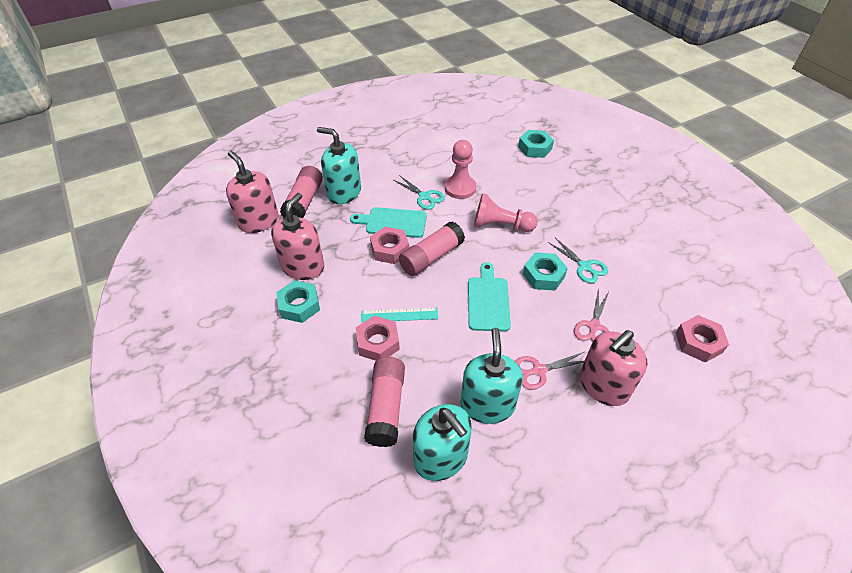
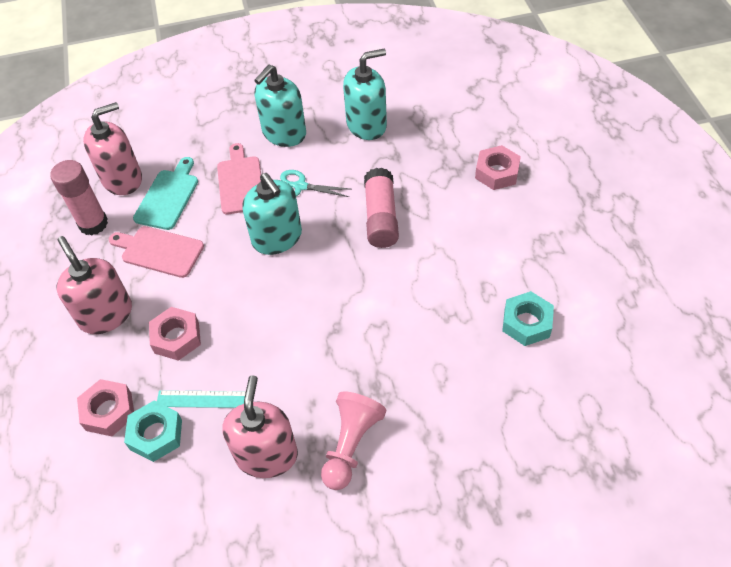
pink cutting board: none = 0 -> [109,226,204,278] [217,143,261,215] = 2
pink glue stick: [280,166,323,218] [364,357,405,447] [399,221,465,276] = 3 -> [50,160,108,236] [364,168,399,248] = 2
pink pawn: [445,140,476,199] [474,193,538,232] = 2 -> [321,391,386,490] = 1
pink scissors: [515,352,584,390] [574,288,609,341] = 2 -> none = 0
turquoise cutting board: [350,207,427,238] [468,262,511,331] = 2 -> [133,157,198,230] = 1
turquoise nut: [276,280,320,323] [518,130,554,158] [523,252,568,291] = 3 -> [124,401,182,462] [502,291,554,346] = 2
turquoise scissors: [394,175,445,210] [548,238,608,283] = 2 -> [280,170,350,197] = 1

